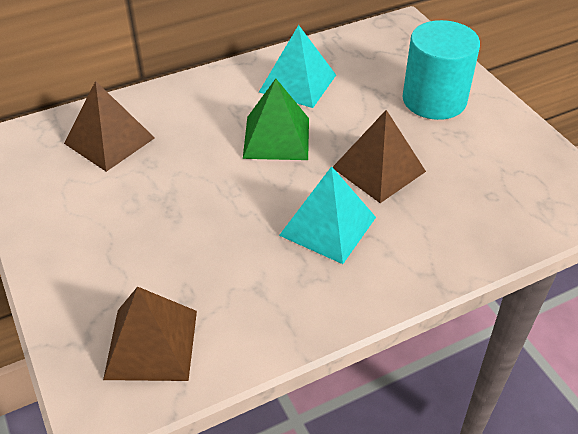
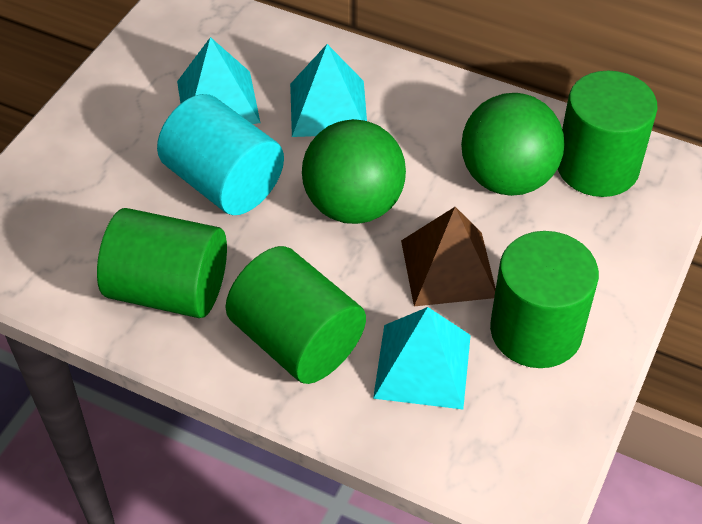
brown pyramid: [64,81,155,172] [103,286,197,381] [333,110,426,203] = 3 -> [401,207,496,306] = 1
green ball: none = 0 -> [302,119,406,224] [461,93,565,196] = 2
green cylinder: none = 0 -> [97,208,227,318] [226,246,366,384] [490,231,599,368] [558,71,658,197] = 4
green pyramid: [243,79,309,160] = 1 -> none = 0
turquoise pyramid: [259,25,336,108] [279,166,376,264] = 2 -> [177,37,260,124] [290,44,367,137] [373,307,471,409] = 3

